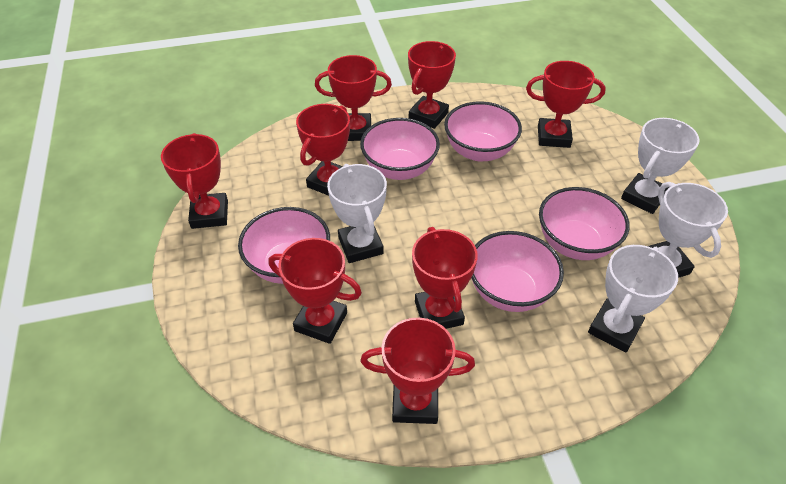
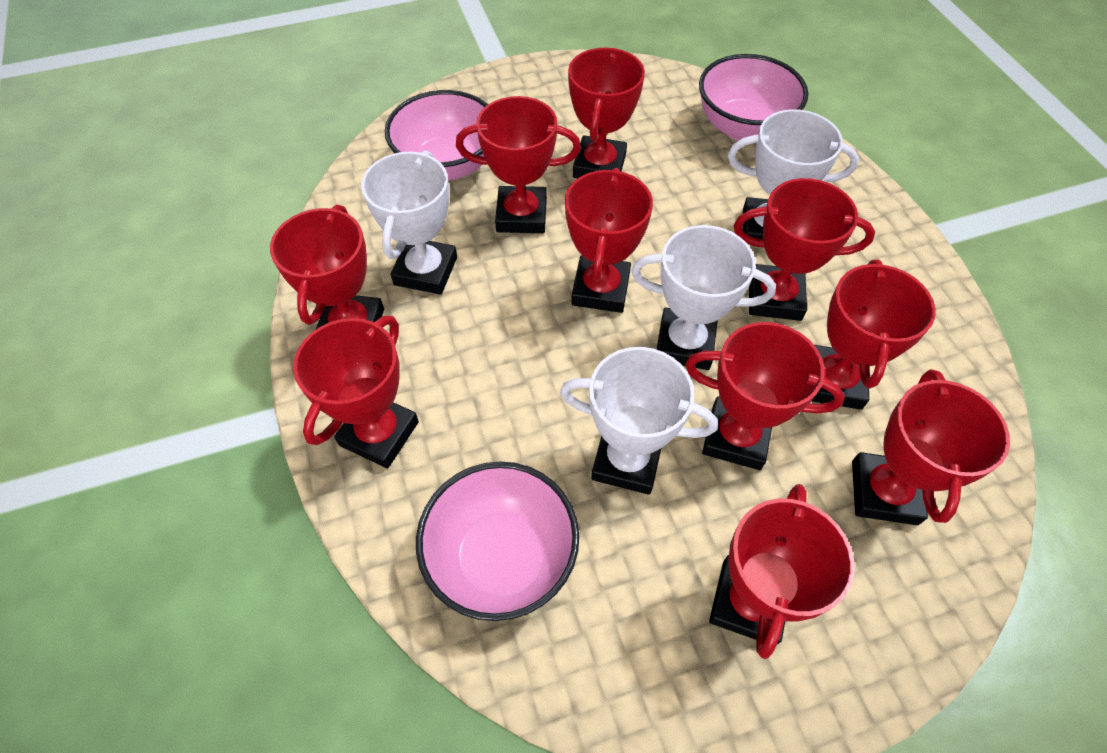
pink bowl: [238,207,330,284] [360,118,440,180] [444,101,522,162] [472,231,564,312] [539,187,630,260] = 5 -> [385,90,488,181] [416,462,579,621] [699,54,808,140] = 3
red trophy: [161,133,228,229] [269,238,362,344] [296,104,350,196] [315,55,392,141] [360,318,475,424] [408,41,456,129] [412,227,478,329] [526,61,606,148] = 8 -> [270,205,384,329] [293,316,419,468] [456,96,581,233] [565,168,653,313] [568,48,645,178] [685,322,845,470] [709,484,854,659] [734,178,875,321] [812,259,936,410] [852,369,1010,525] = 10

